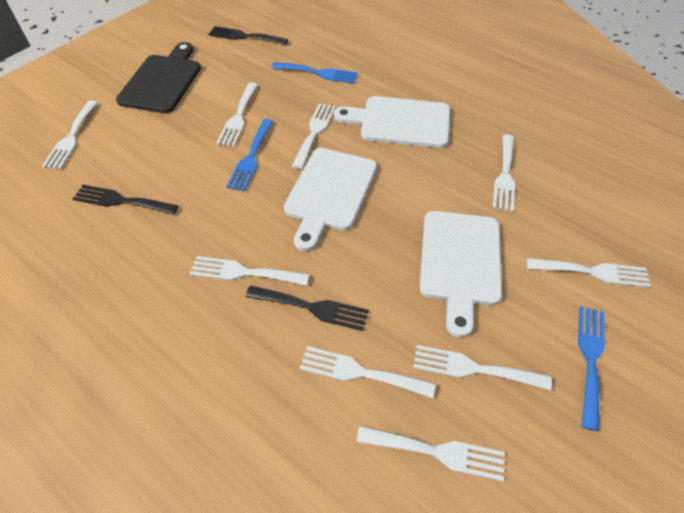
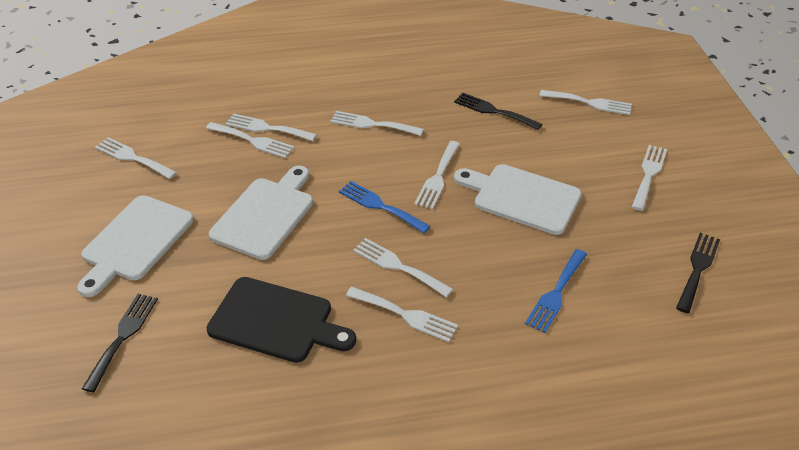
blue fork: [226,119,274,192] [271,62,358,84] [578,306,605,431] = 3 -> [339,181,431,233] [525,249,587,333] = 2

